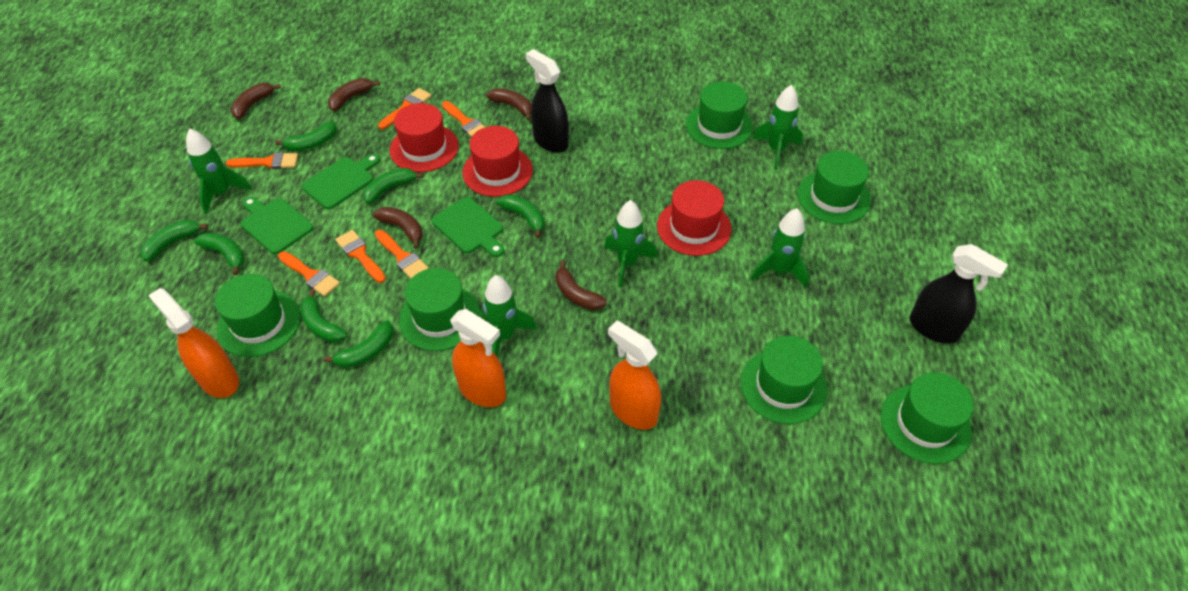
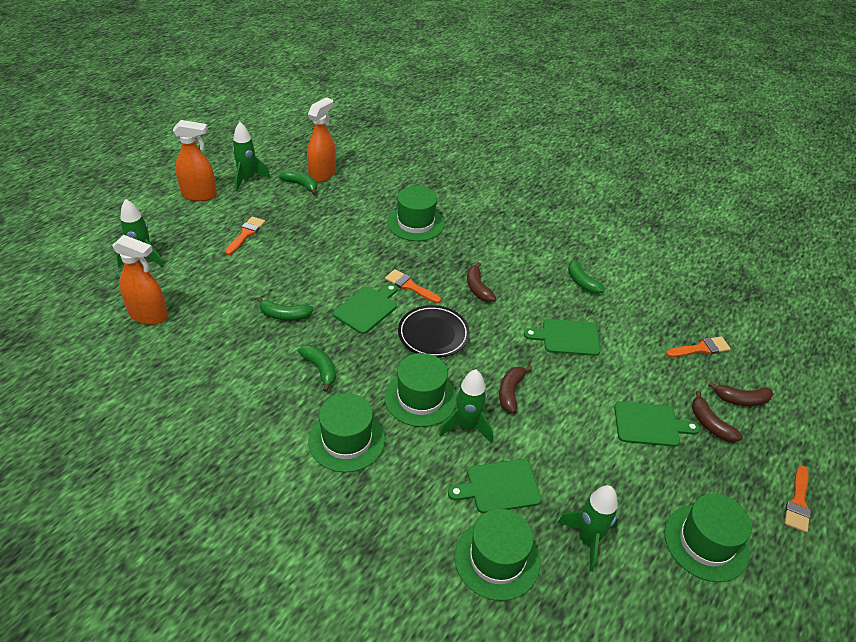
black plate: none = 0 -> [398,305,470,358] = 1
black spray bottle: [526,49,569,153] [909,244,1008,344] = 2 -> none = 0
brown banana: [231,83,281,119] [328,78,380,111] [373,207,423,249] [486,88,531,121] [555,261,607,310] = 5 -> [467,262,496,302] [499,366,532,413] [692,391,743,442] [708,382,773,406] = 4
green banana: [140,220,208,261] [194,233,245,275] [275,122,337,151] [300,289,347,343] [323,320,393,368] [363,168,424,204] [497,194,545,238] = 7 -> [256,297,314,321] [279,170,317,195] [297,345,336,392] [568,256,605,294] = 4
green cutting board: [241,197,314,254] [301,154,380,209] [432,197,504,257] = 3 -> [333,284,398,334] [448,459,542,513] [524,319,600,356] [614,401,700,447] = 4
green hat: [215,274,300,357] [399,268,480,351] [686,81,753,149] [741,336,827,424] [797,151,871,224] [881,372,974,464] = 6 -> [308,393,385,472] [385,353,457,427] [387,186,444,241] [455,509,540,601] [665,494,752,582] = 5
green rocket: [186,128,252,214] [481,275,537,357] [604,200,657,287] [751,208,809,288] [752,85,803,170] = 5 -> [116,199,164,268] [232,122,271,191] [439,369,493,444] [557,485,618,572] = 4
orange brush: [226,152,298,169] [278,251,340,297] [335,230,386,283] [375,230,429,279] [378,88,432,129] [442,101,485,137] = 6 -> [225,217,265,255] [385,269,441,303] [666,336,731,357] [784,465,811,533] = 4
red hat: [389,103,459,172] [462,126,533,197] [657,180,732,256] = 3 -> none = 0

